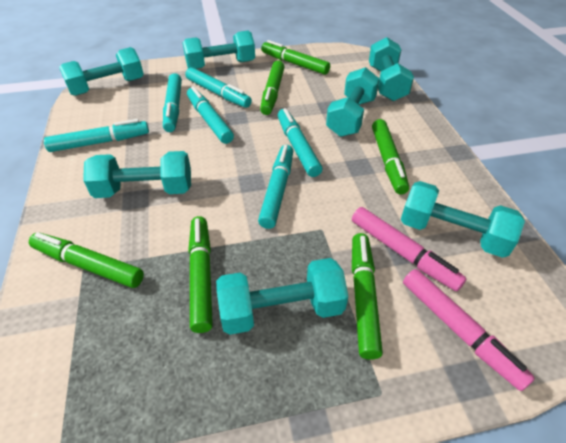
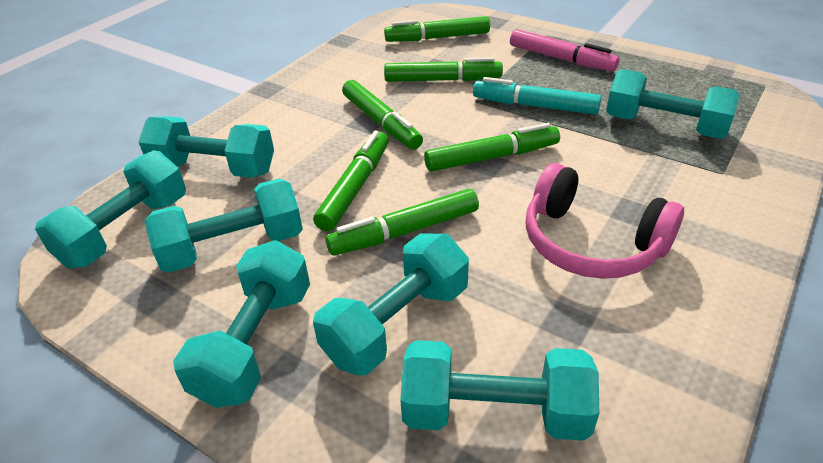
pink headphones: none = 0 -> [525,163,684,279] = 1
pink marker: [352,207,466,291] [403,269,535,391] = 2 -> [510,29,619,71] = 1
turquoise marker: [44,119,149,152] [163,73,182,132] [185,67,252,108] [187,86,234,144] [258,145,293,229] [278,108,322,177] = 6 -> [473,77,601,115] = 1

